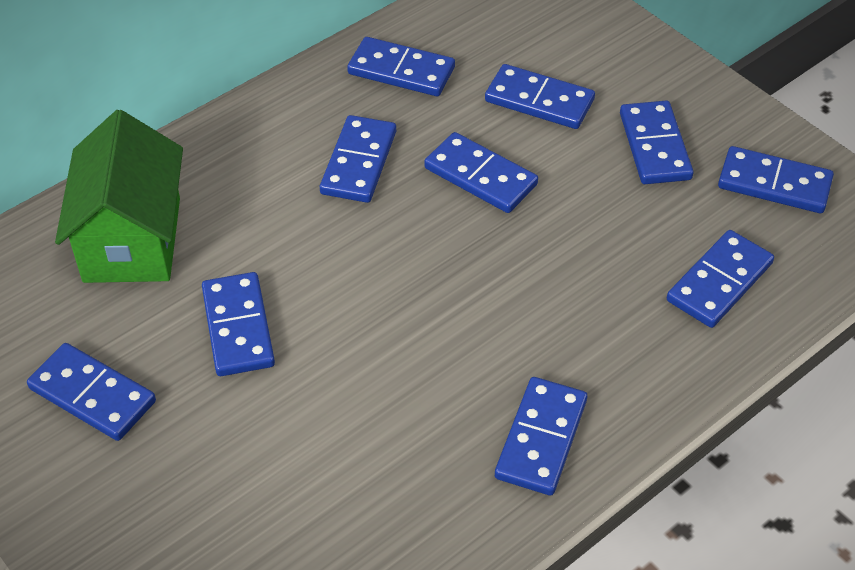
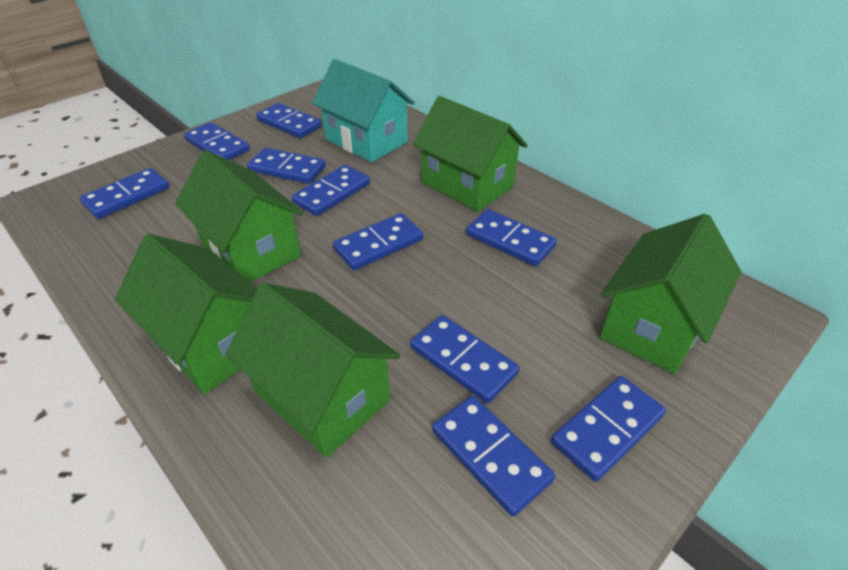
green house: [55,110,183,283] = 1 -> [115,234,258,394] [175,150,304,282] [225,283,401,458] [413,96,528,212] [599,214,741,374] = 5
turquoise house: none = 0 -> [312,59,415,162] = 1

